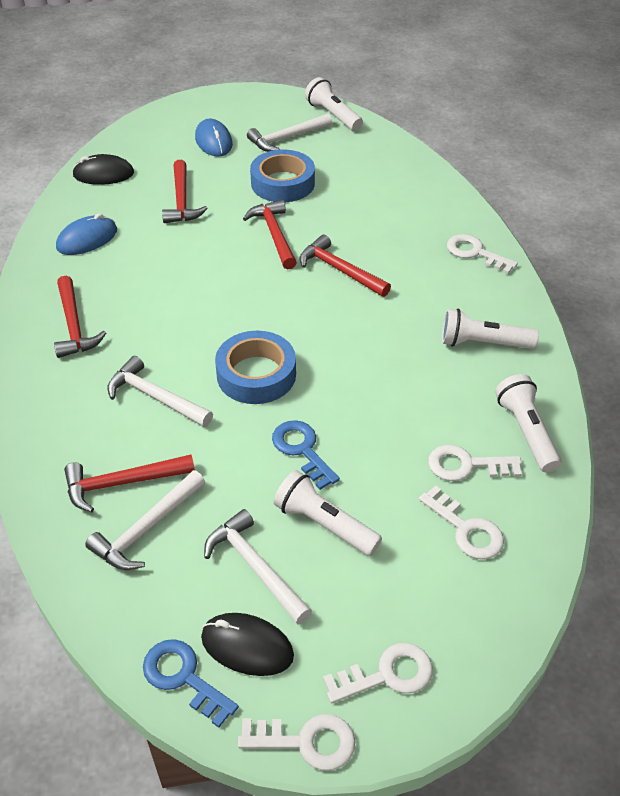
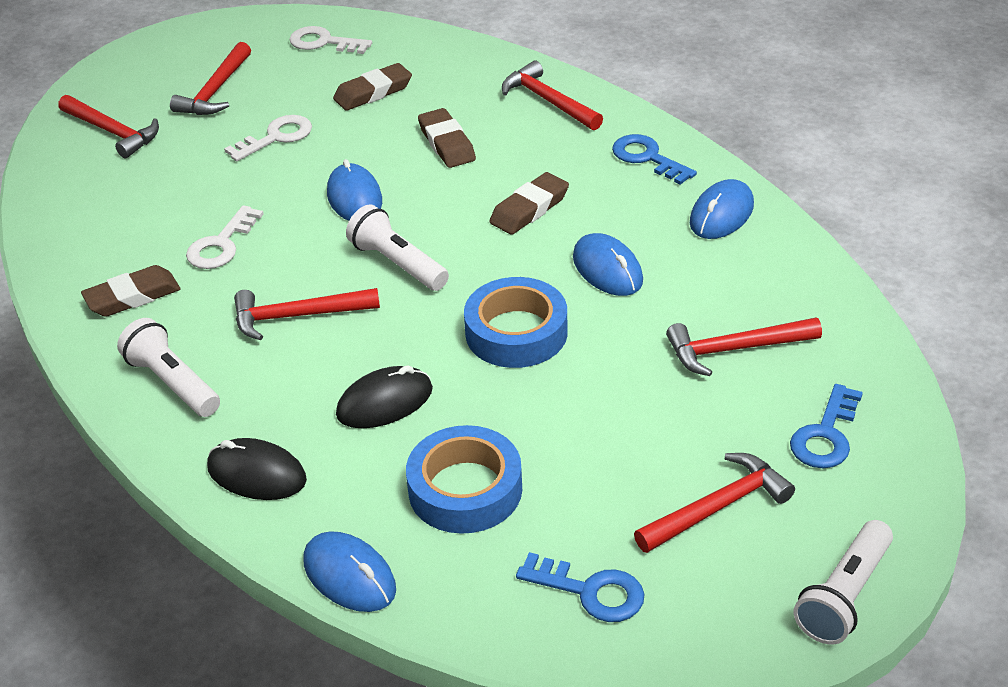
blue key: [143,639,239,728] [272,420,340,490] = 2 -> [516,552,644,622] [612,134,697,185] [790,384,863,468] = 3
blue mouse: [56,214,117,255] [195,119,233,157] = 2 -> [303,531,396,612] [327,159,382,221] [573,233,643,296] [690,179,754,239] = 4
brown eraser: none = 0 -> [81,265,181,317] [333,63,412,111] [418,108,476,168] [489,172,569,235] = 4
red hammer: [54,276,106,358] [64,455,195,513] [162,160,208,223] [243,200,297,269] [300,234,391,297] = 5 -> [58,95,159,158] [170,42,251,115] [234,288,380,340] [502,61,603,130] [634,453,795,553] [666,318,822,376] = 6
white flashlight: [274,470,382,556] [305,77,363,131] [442,309,539,349] [495,374,561,472] = 4 -> [117,318,220,417] [346,205,449,291] [793,520,893,645] = 3
white hammer: [85,470,205,570] [107,356,213,427] [204,509,312,624] [247,114,332,152] = 4 -> none = 0
white key: [238,714,355,770] [323,643,433,704] [419,485,504,559] [428,445,522,481] [447,234,518,274] = 5 -> [186,205,264,269] [224,115,312,161] [289,26,372,54] = 3

